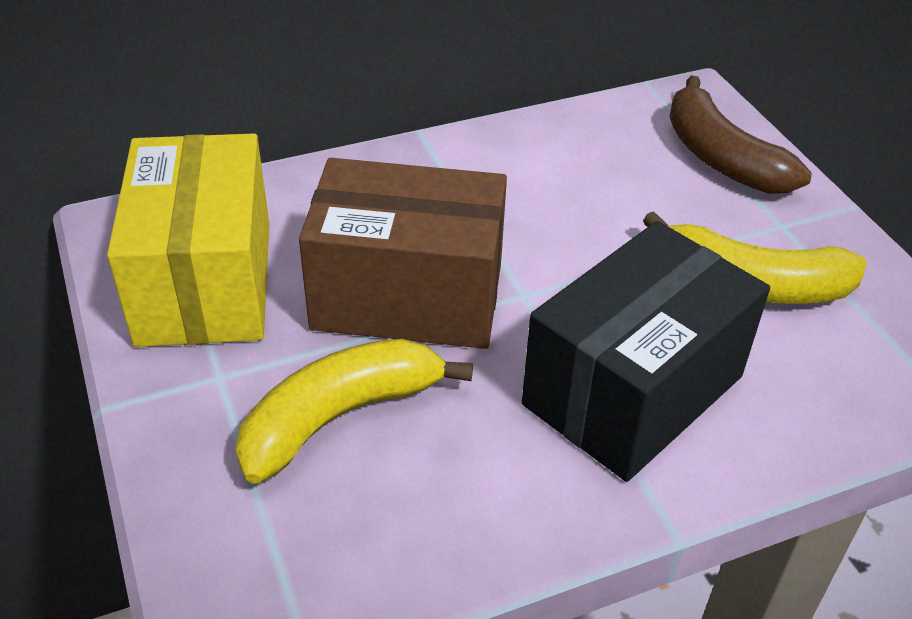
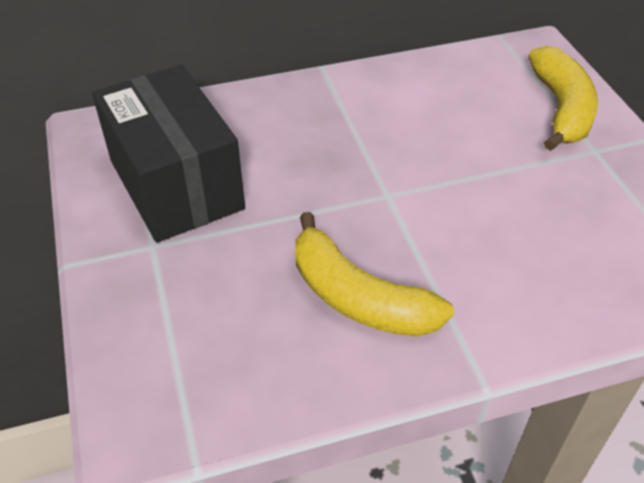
brown banana: [669,75,812,194] = 1 -> none = 0
brown box: [299,158,507,349] = 1 -> none = 0
yellow box: [107,133,269,347] = 1 -> none = 0

